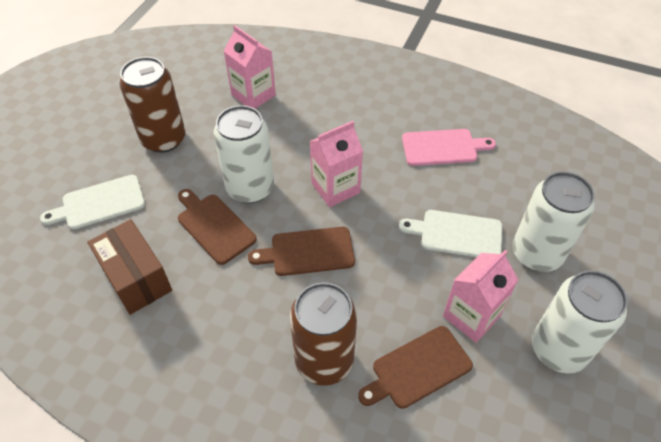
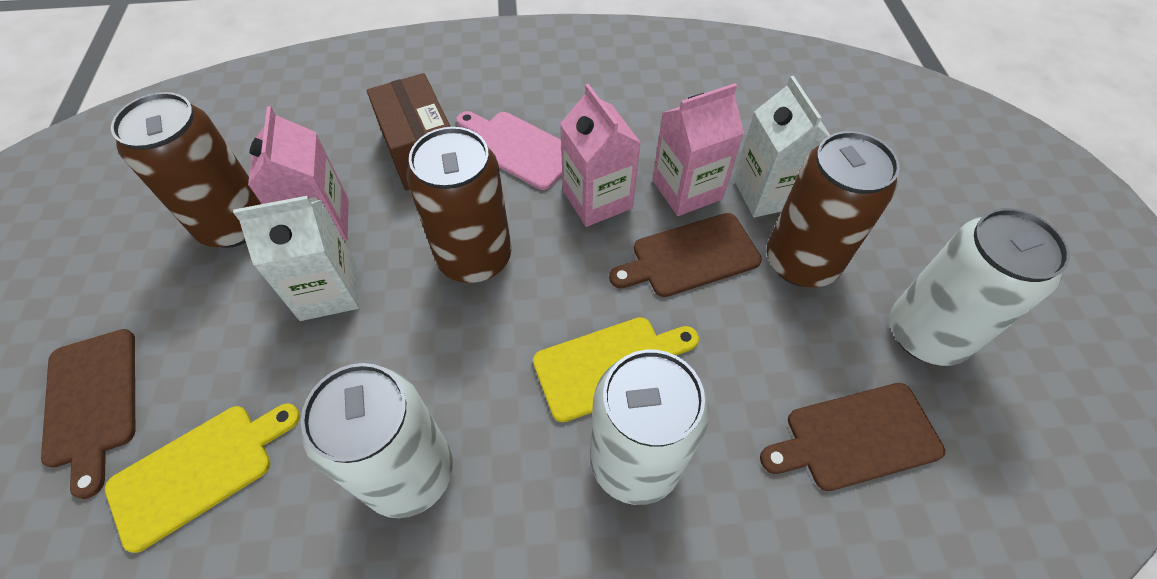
brown can: [119,57,185,153] [290,282,357,386] = 2 -> [111,92,261,248] [406,127,511,283] [767,131,900,287] = 3
white carton: none = 0 -> [233,196,360,321] [733,76,830,217] = 2
white cutting board: [40,175,145,229] [399,210,502,257] = 2 -> none = 0
yellow cutting board: none = 0 -> [105,404,300,553] [533,317,699,423] = 2

